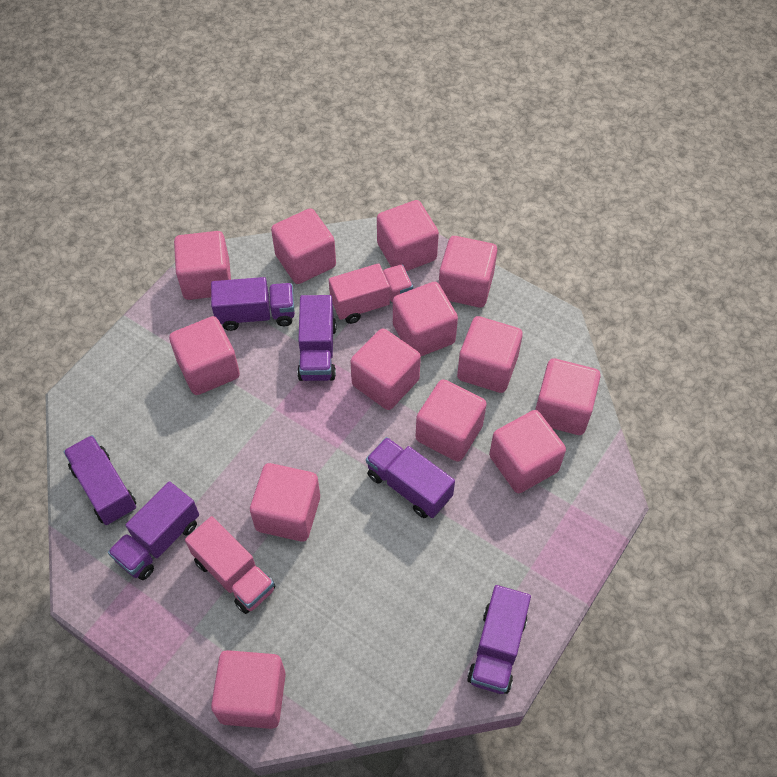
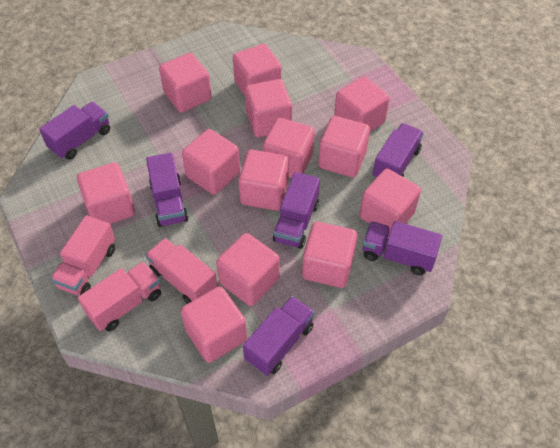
pink truck: [185,516,275,614] [329,263,413,324] = 2 -> [51,215,115,295] [78,261,161,331] [145,238,217,304] = 3

